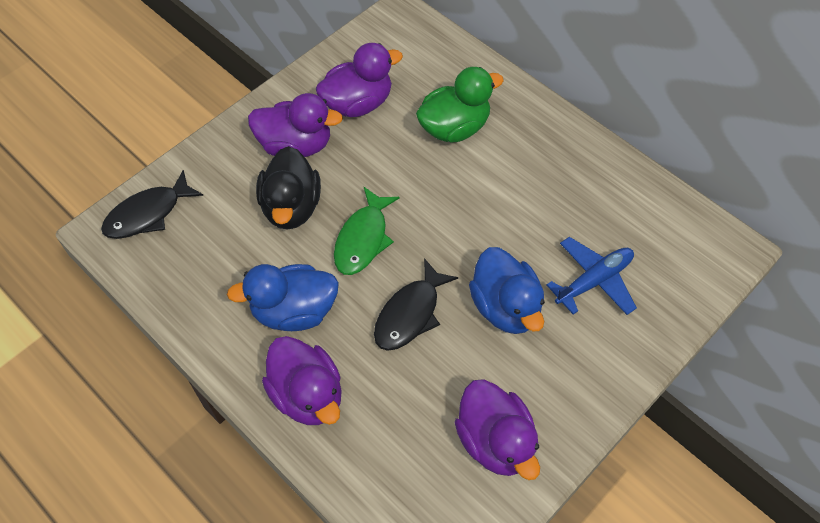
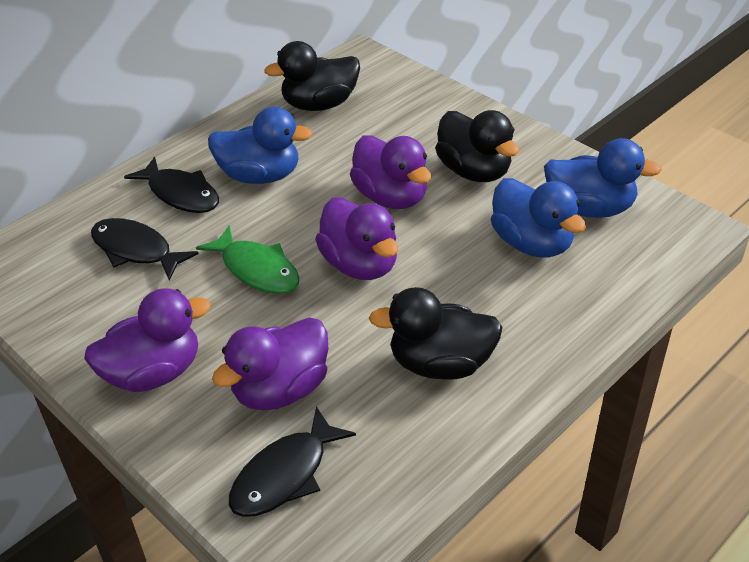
black duck: [256,146,321,230] = 1 -> [264,41,360,111] [369,287,503,380] [435,110,519,182] = 3
black fish: [101,170,204,239] [374,258,458,351] = 2 -> [91,218,199,280] [124,157,219,213] [229,406,356,517] = 3
blue duck: [227,264,339,331] [469,247,545,334] = 2 -> [208,107,312,184] [491,178,586,258] [544,138,662,218] = 3
blue plane: [547,237,637,315] = 1 -> none = 0
green duck: [416,67,504,142] = 1 -> none = 0

